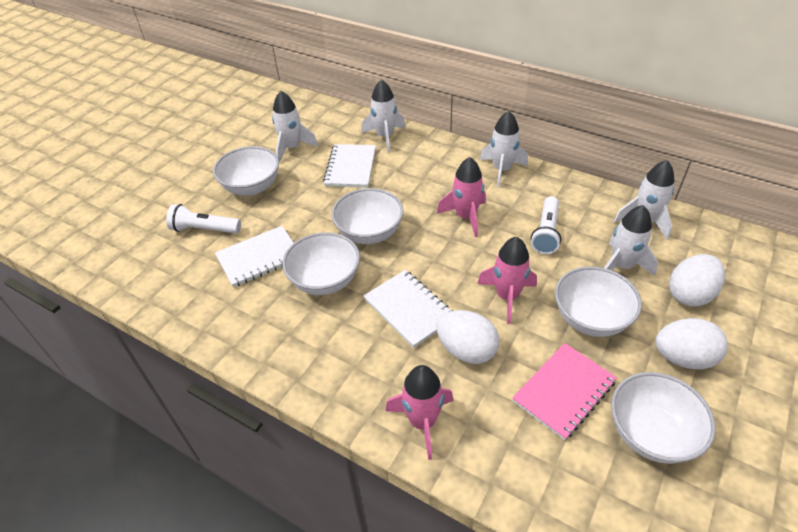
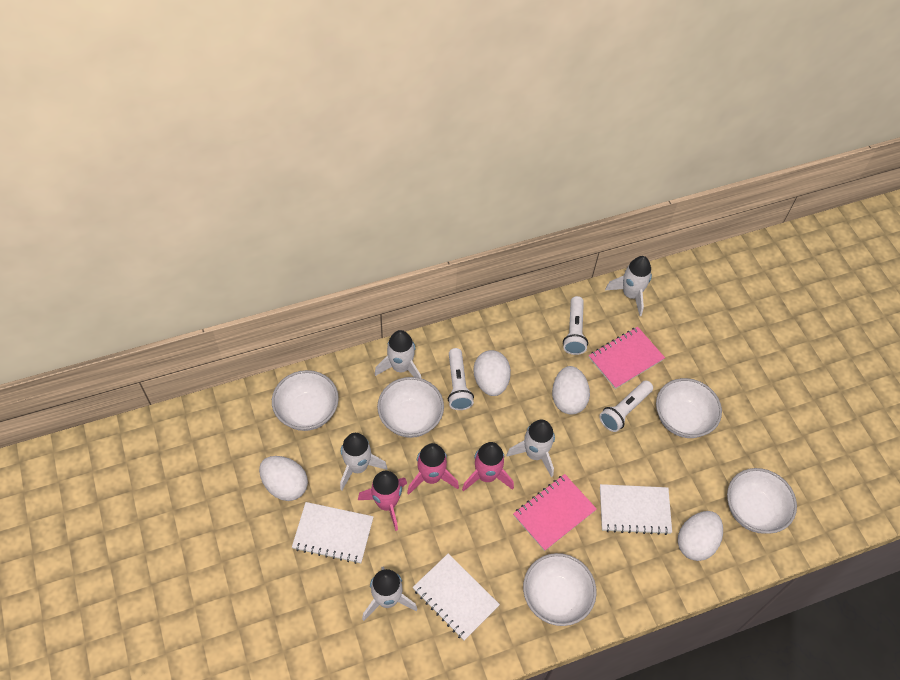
pink notebook: [512,343,617,440] = 1 -> [513,474,597,551] [589,327,665,389] = 2
white egg: [436,310,499,364] [655,318,728,369] [669,254,725,307] = 3 -> [259,456,308,501] [473,350,511,396] [552,366,590,415] [678,511,723,561] = 4
white flashlight: [166,204,241,233] [531,196,561,254] = 2 -> [448,348,474,410] [563,296,588,355] [599,381,653,432] = 3

